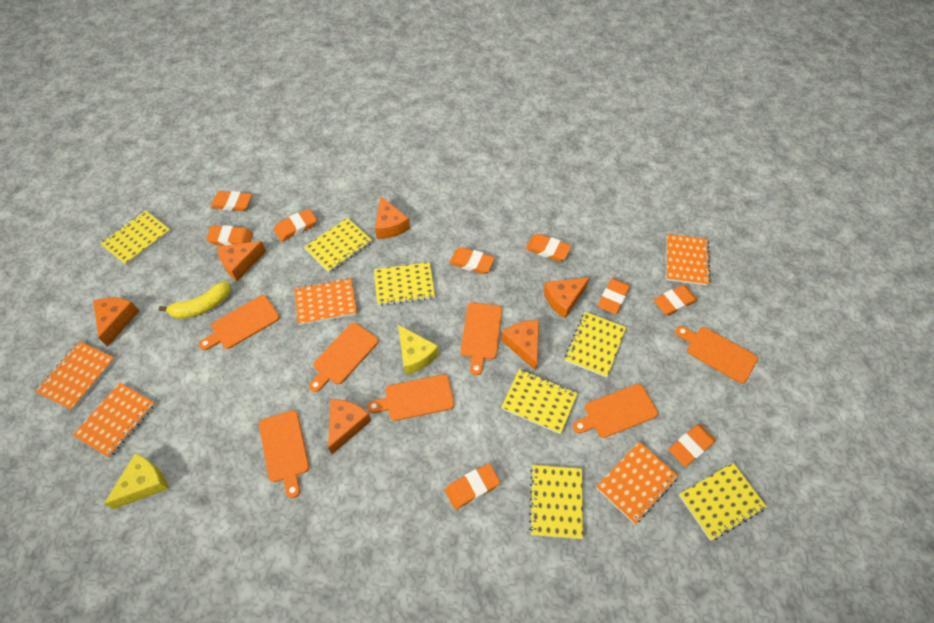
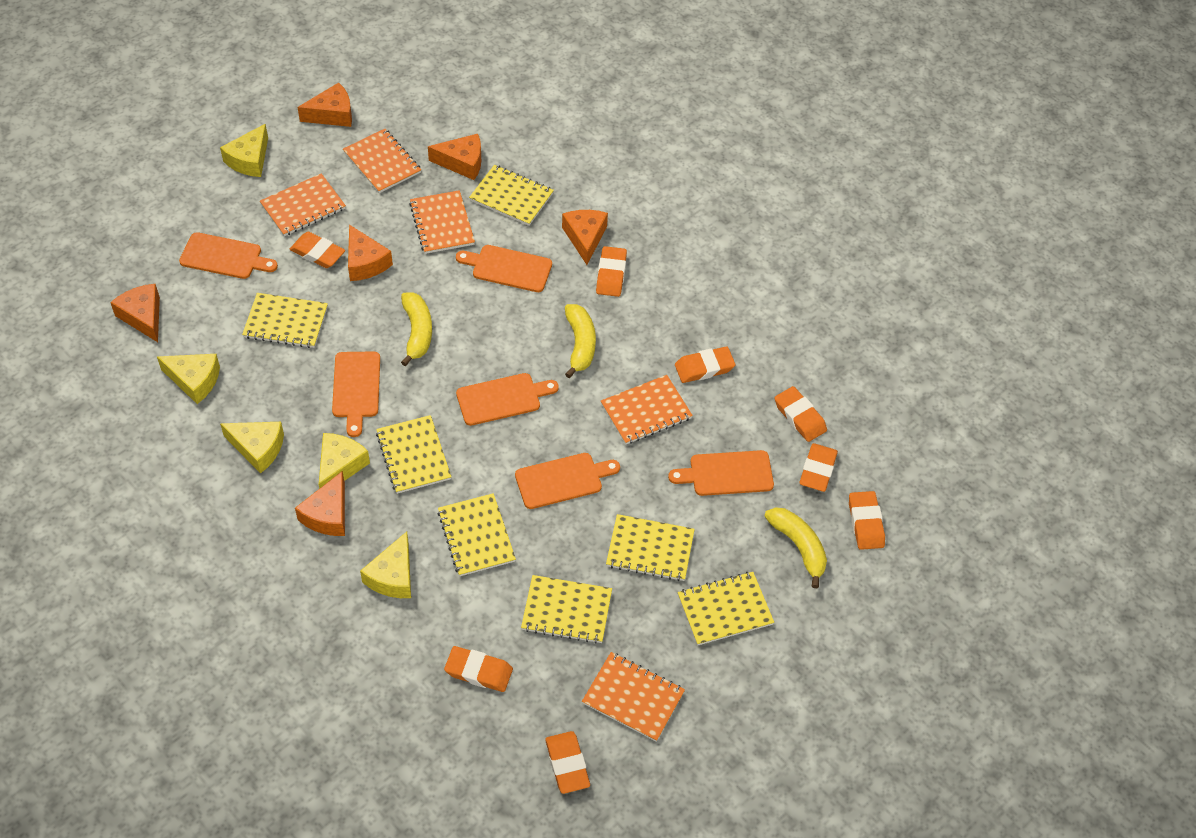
orange cutting board: [199,295,280,350] [259,410,309,498] [309,323,378,392] [367,374,454,421] [461,302,502,375] [573,384,658,438] [675,326,758,384] = 7 -> [179,232,278,279] [332,351,380,437] [456,245,552,292] [456,373,559,426] [515,453,620,509] [668,450,774,496] = 6
orange eraser: [206,225,253,246] [211,191,252,211] [274,209,317,242] [445,463,500,510] [449,247,495,274] [526,234,571,261] [598,278,630,314] [653,285,698,315] [668,424,716,467] = 9 -> [290,232,345,268] [444,646,513,692] [545,731,590,794] [596,246,627,297] [675,346,735,383] [775,386,827,442] [799,443,838,492] [849,491,885,550] = 8
yellow banana: [159,281,231,319] = 1 -> [401,292,432,366] [565,304,596,378] [764,507,827,588] = 3
yellow cheese: [104,453,169,509] [398,325,439,375] = 2 -> [157,354,220,404] [220,124,268,177] [220,422,284,473] [319,433,370,489] [360,532,411,598] = 5

